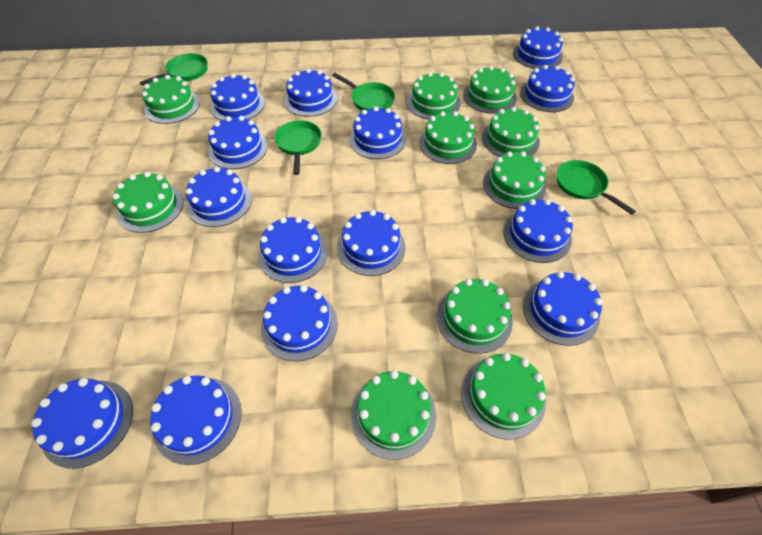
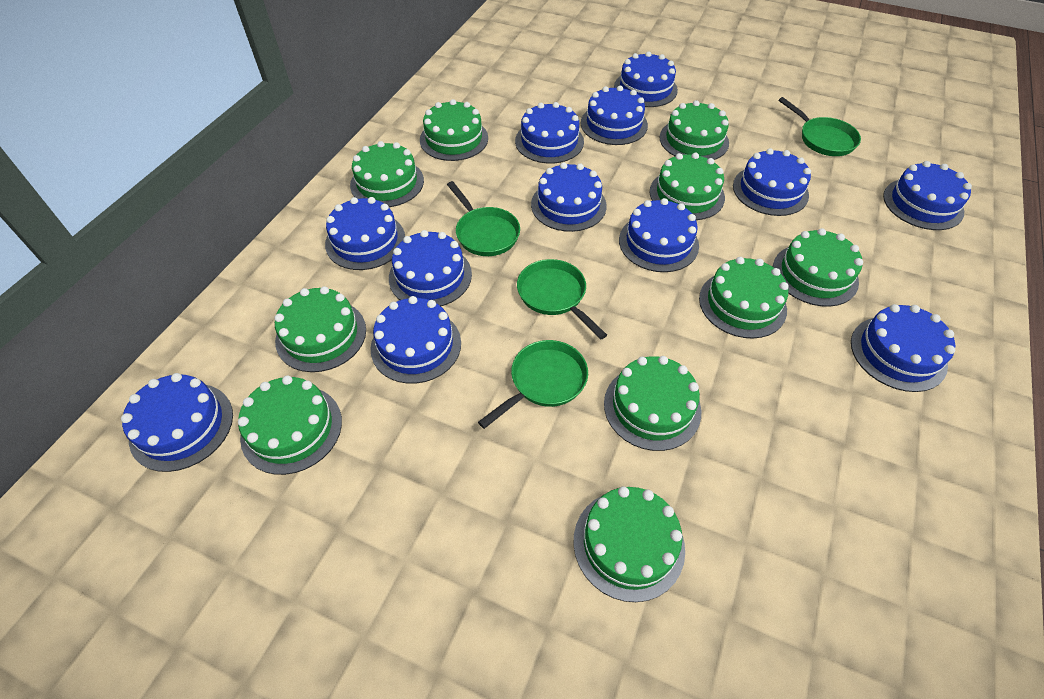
blue cake: [31,378,133,469] [150,375,241,465] [186,167,252,227] [208,116,268,169] [210,74,265,121] [258,217,328,283] [261,285,338,361] [284,68,337,117] [337,210,406,276] [349,106,406,159] [503,199,573,263] [513,26,563,69] [520,65,575,112] [523,271,602,346] = 14 -> [121,373,233,472] [325,197,405,270] [370,296,461,384] [389,230,472,306] [515,102,584,164] [531,162,607,232] [581,86,648,145] [614,51,678,107] [619,198,699,272] [733,148,811,216] [851,304,955,392] [883,161,972,230] = 12

